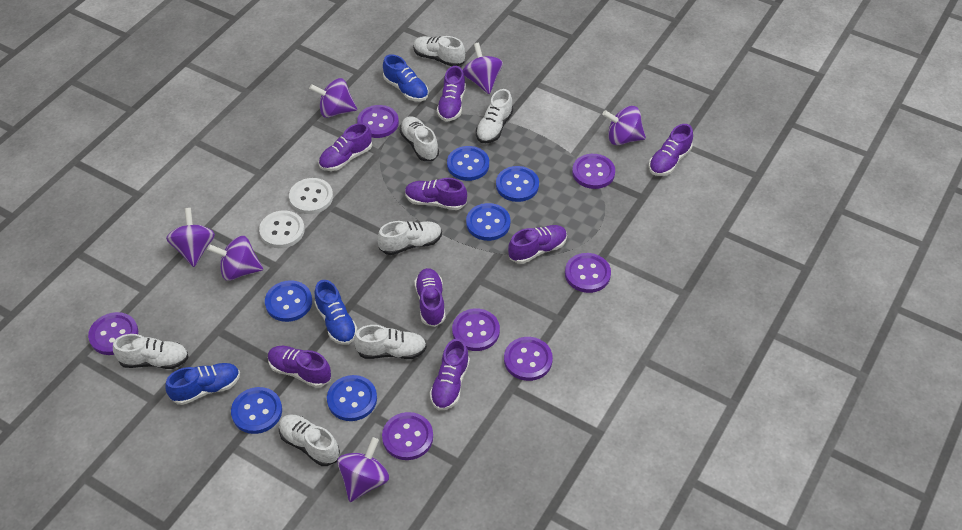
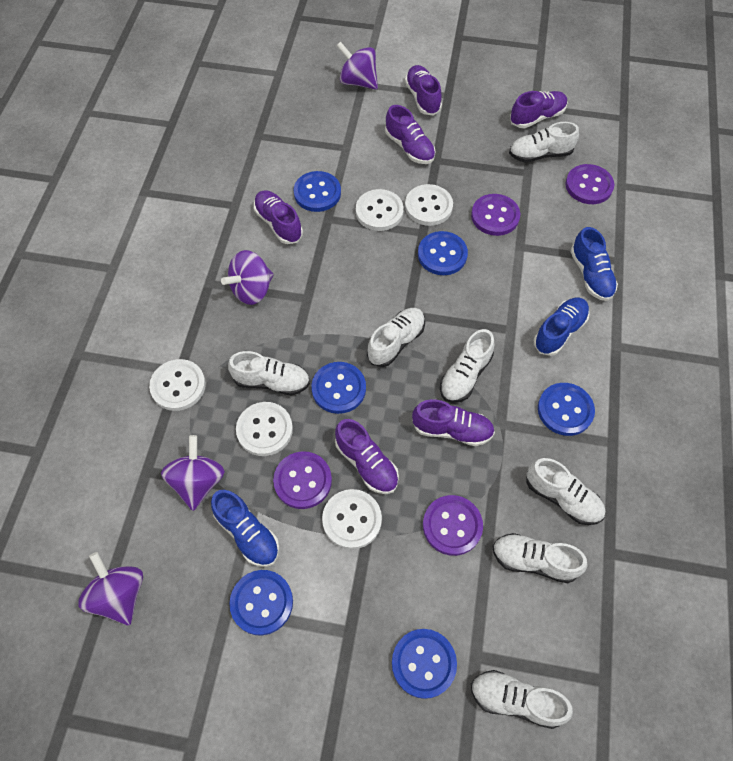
purple button: [88,312,138,355] [357,105,399,138] [382,412,433,460] [452,309,500,351] [504,337,553,381] [565,253,611,293] [572,154,615,189] = 7 -> [273,451,332,509] [423,495,483,556] [471,194,520,236] [565,164,614,204] = 4
purple shoe: [268,346,331,388] [319,123,372,171] [405,178,467,210] [415,268,446,327] [430,339,470,410] [437,66,466,122] [508,225,567,264] [649,124,693,176] = 8 -> [254,190,303,244] [335,419,399,494] [385,105,436,164] [405,65,442,116] [412,399,495,446] [510,91,568,128] = 6
purple spinning top: [166,208,215,267] [207,236,263,281] [309,78,357,118] [337,437,389,502] [463,43,503,94] [602,106,646,145] = 6 -> [78,552,143,625] [161,435,225,511] [221,250,274,305] [337,41,378,90] = 4
white button: [259,210,305,248] [289,178,333,214] = 2 -> [149,359,206,411] [236,402,293,456] [322,489,382,549] [356,189,404,231] [405,184,453,226] = 5

